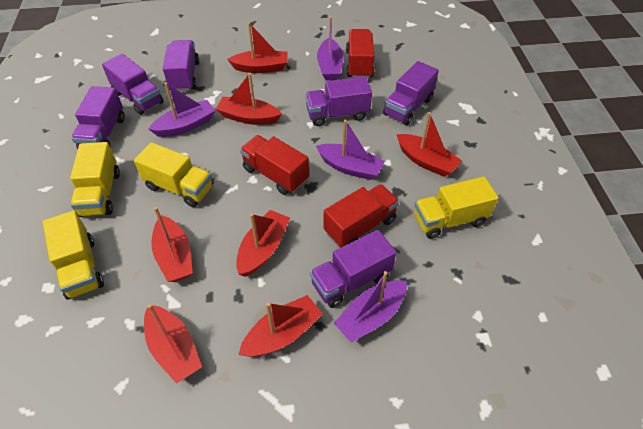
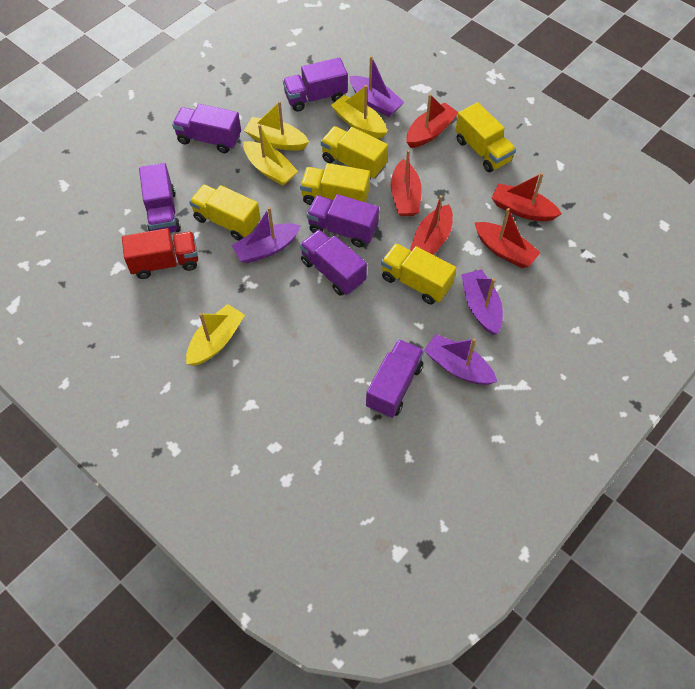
red boat: [144,304,202,384] [151,207,193,282] [216,73,282,125] [227,22,288,73] [236,210,290,277] [238,295,323,357] [396,112,462,177] = 7 -> [391,150,422,216] [406,94,458,148] [410,195,453,255] [475,208,541,268] [492,172,562,221] = 5
red truck: [240,135,309,195] [324,184,400,248] [346,29,375,79] = 3 -> [122,228,198,279] = 1
yellow boat: none = 0 -> [186,304,245,366] [243,124,298,186] [244,101,309,151] [331,85,387,139] = 4
yellow truck: [43,211,104,300] [70,142,120,217] [134,142,213,207] [414,176,499,239] = 4 -> [189,184,261,241] [300,163,370,205] [321,126,388,179] [381,243,456,304] [455,102,516,172] = 5

